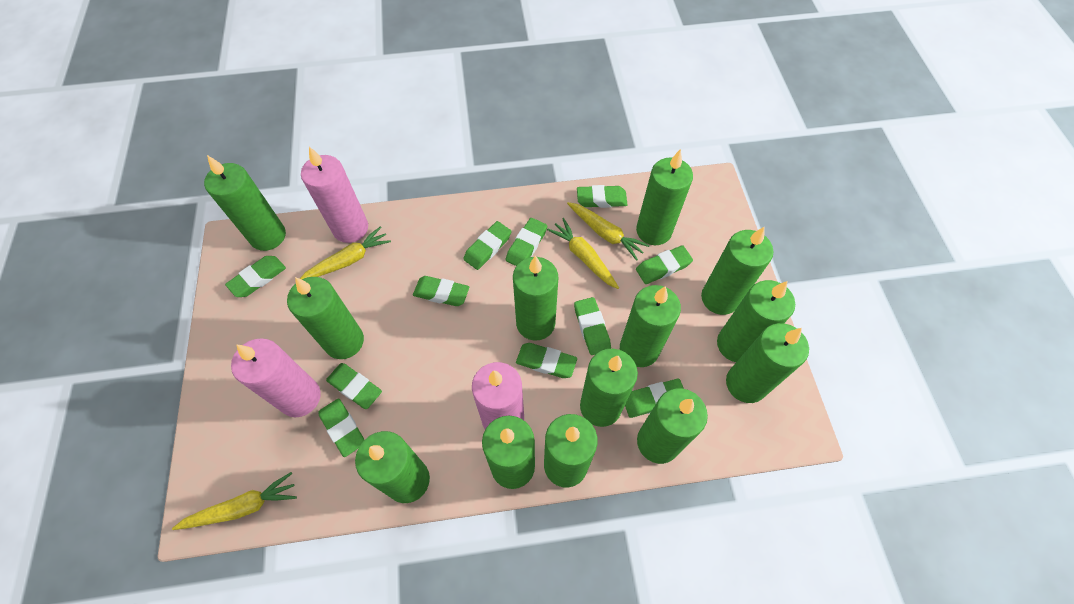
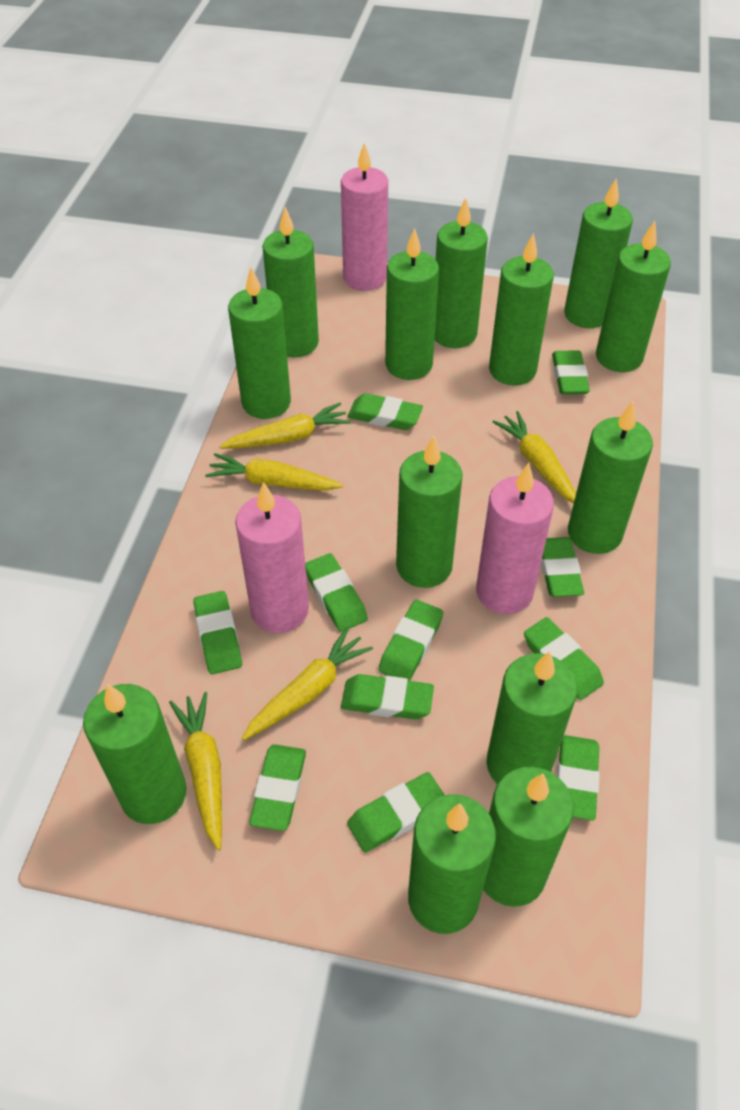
yellow carrot: [172,472,297,530] [300,226,391,279] [547,218,619,289] [567,202,650,261] = 4 -> [169,692,222,850] [205,453,343,491] [219,403,351,449] [242,627,373,741] [493,411,576,503] = 5

